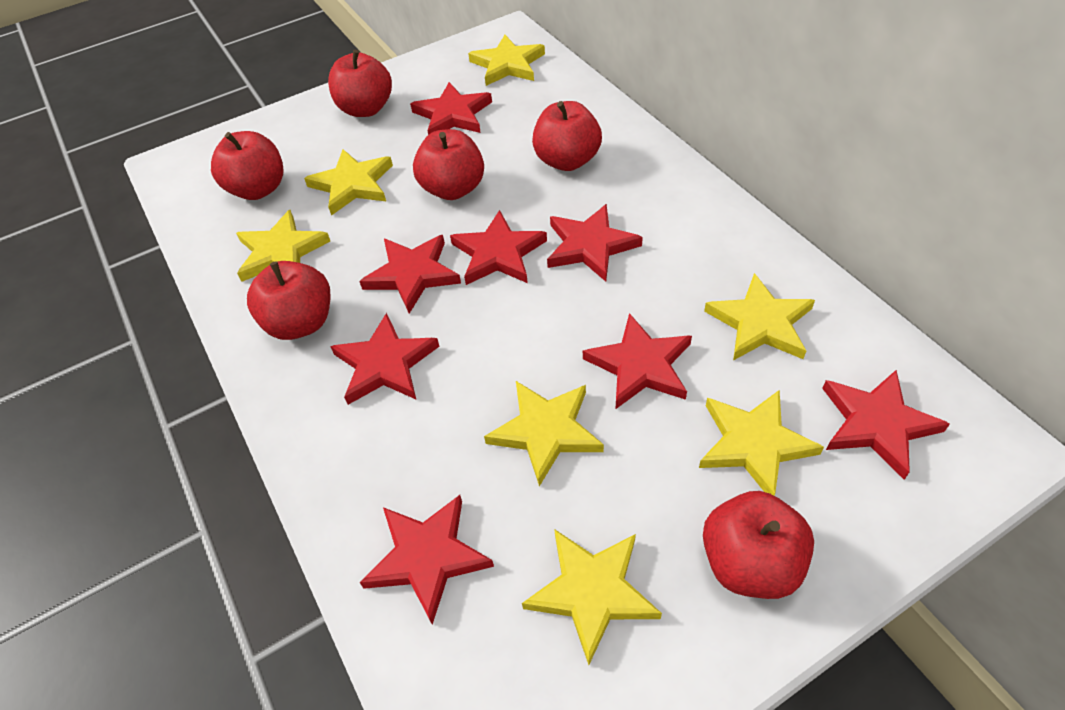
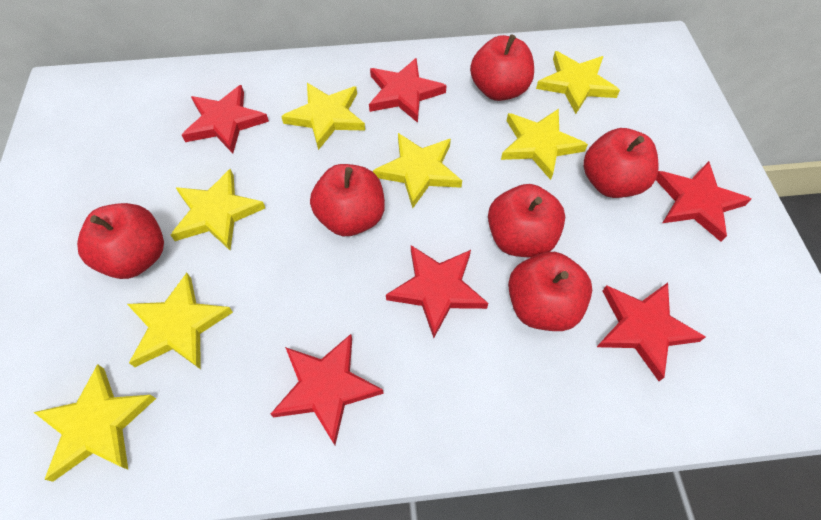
red star: [330,313,440,405] [359,235,461,314] [360,495,494,625] [410,82,492,135] [450,210,547,285] [547,204,643,282] [583,313,692,409] [822,370,950,480] = 8 -> [182,85,269,153] [271,334,384,445] [369,58,447,123] [386,245,488,338] [597,283,706,381] [656,161,751,242] = 6

